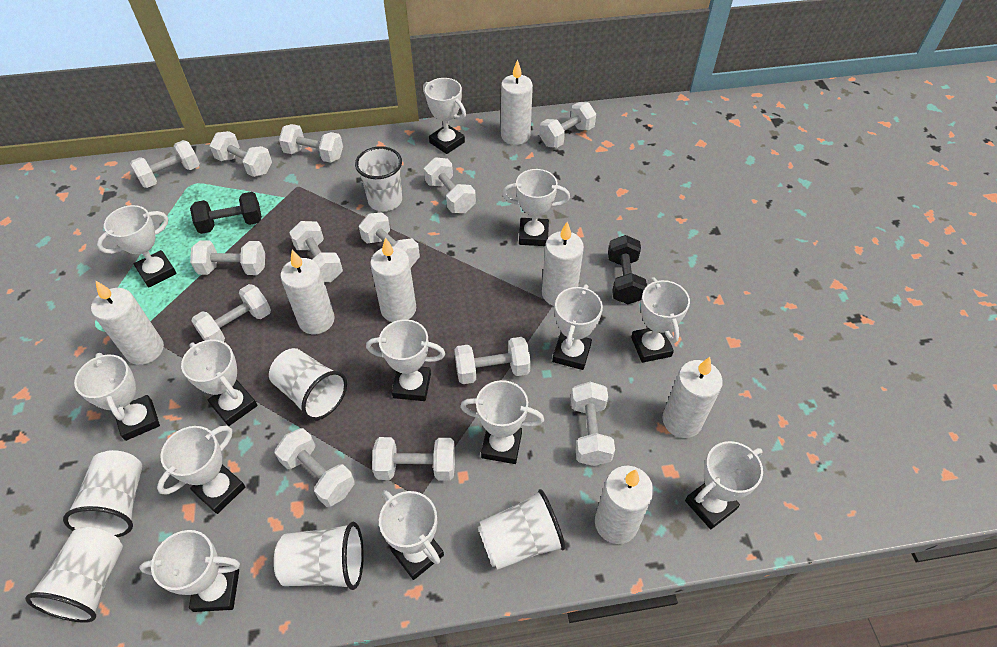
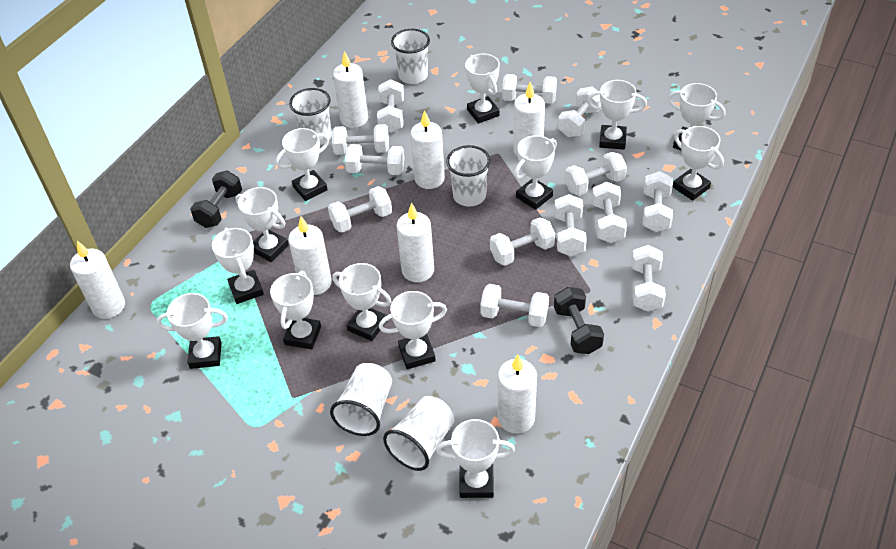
white cup: [25,527,123,623] [63,450,143,537] [269,348,347,421] [274,522,364,590] [355,146,402,211] [478,489,566,570] = 6 -> [289,88,332,145] [330,363,392,436] [383,396,454,471] [391,29,430,84] [446,145,491,206] = 5

